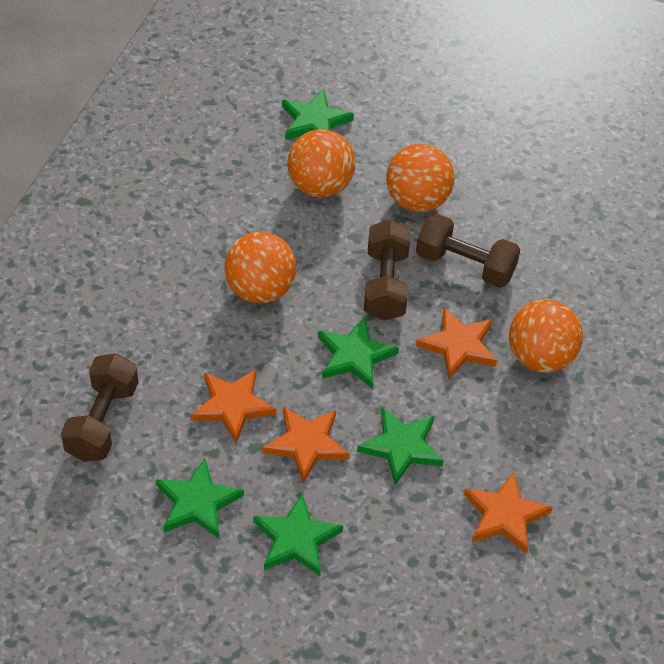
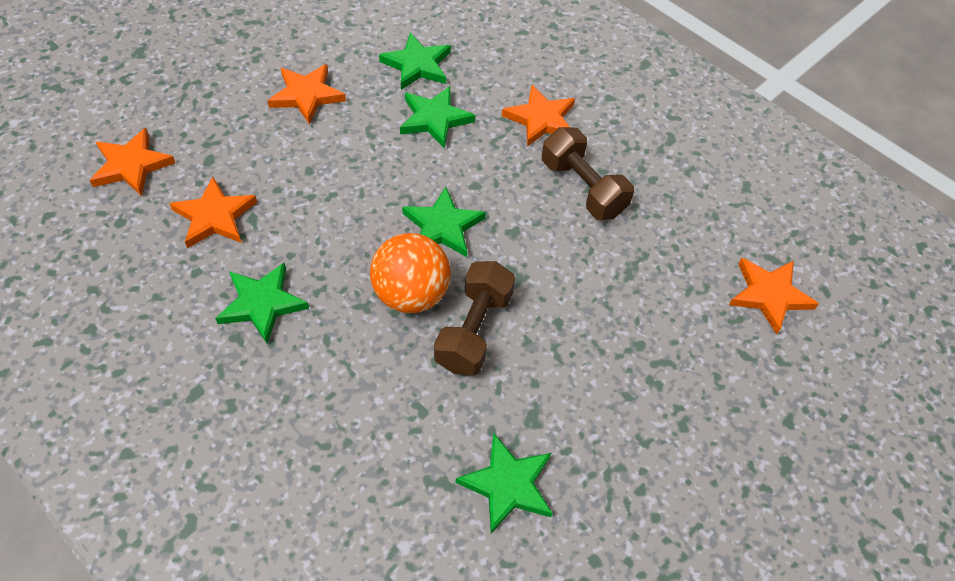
brown dumbbell: [61,353,138,462] [364,220,411,321] [416,214,521,288] = 3 -> [434,261,515,376] [542,127,634,220] = 2
orange ball: [225,232,296,304] [288,129,355,197] [386,144,455,212] [509,299,583,373] = 4 -> [370,233,451,313] = 1
orange star: [191,369,277,443] [262,406,350,483] [416,308,497,380] [464,471,553,554] = 4 -> [89,128,175,196] [169,177,257,248] [268,64,346,125] [502,85,575,147] [729,258,819,334] = 5

